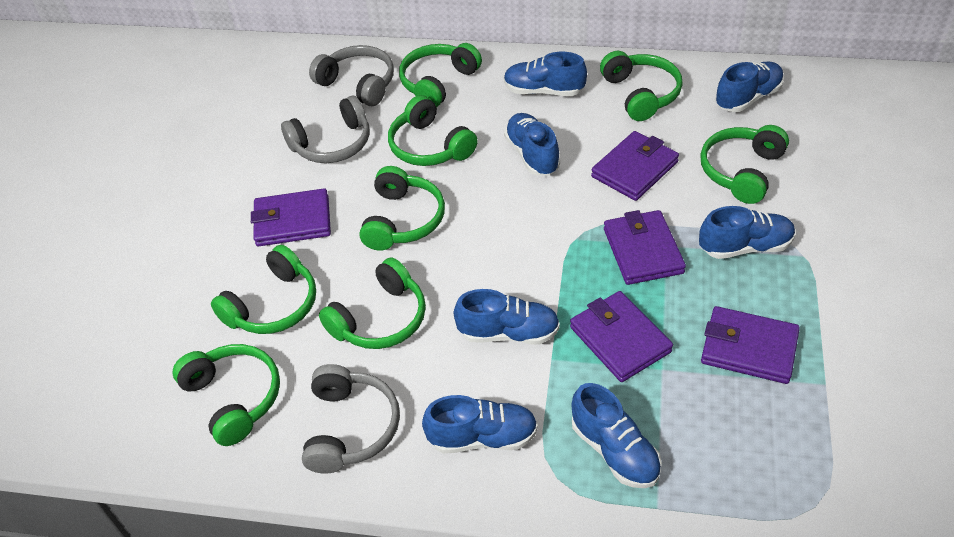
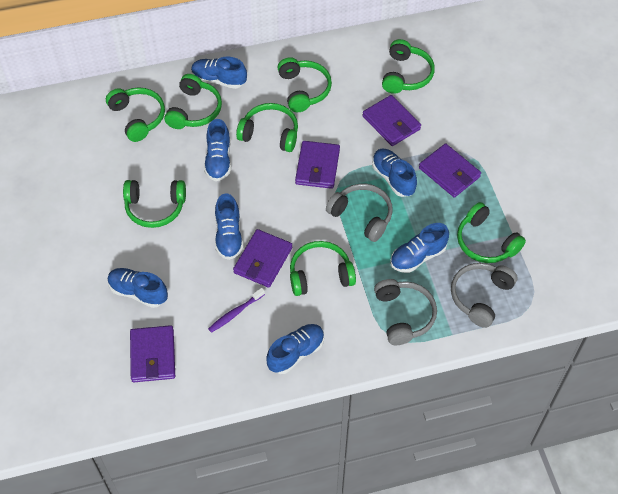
purple toothbrush: none = 0 -> [208,288,265,333] = 1

